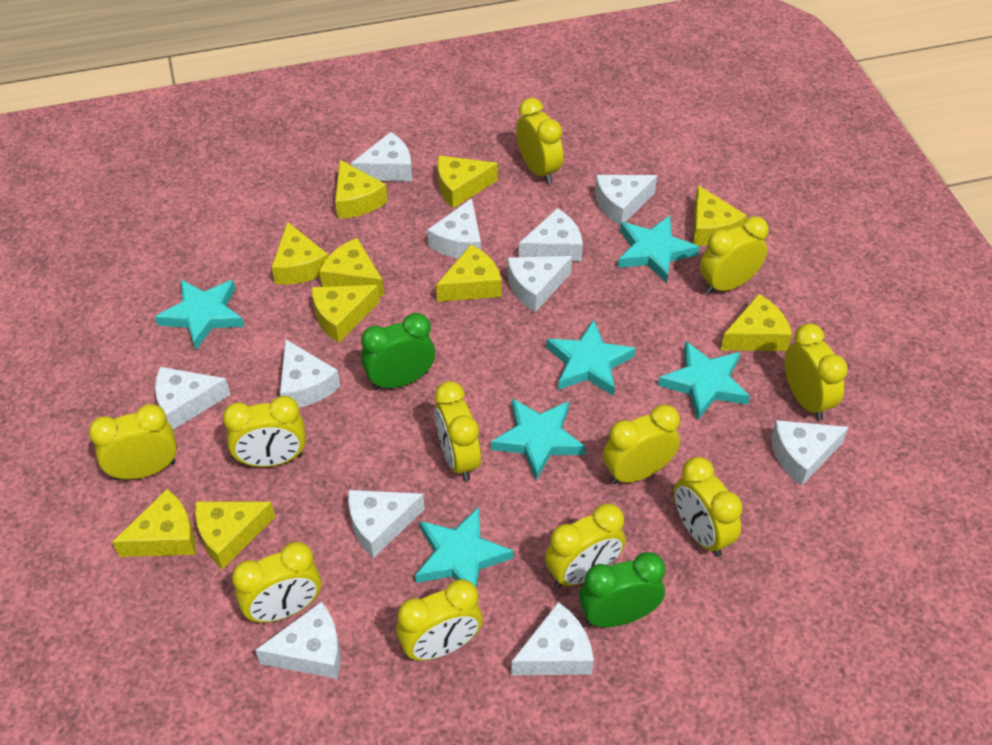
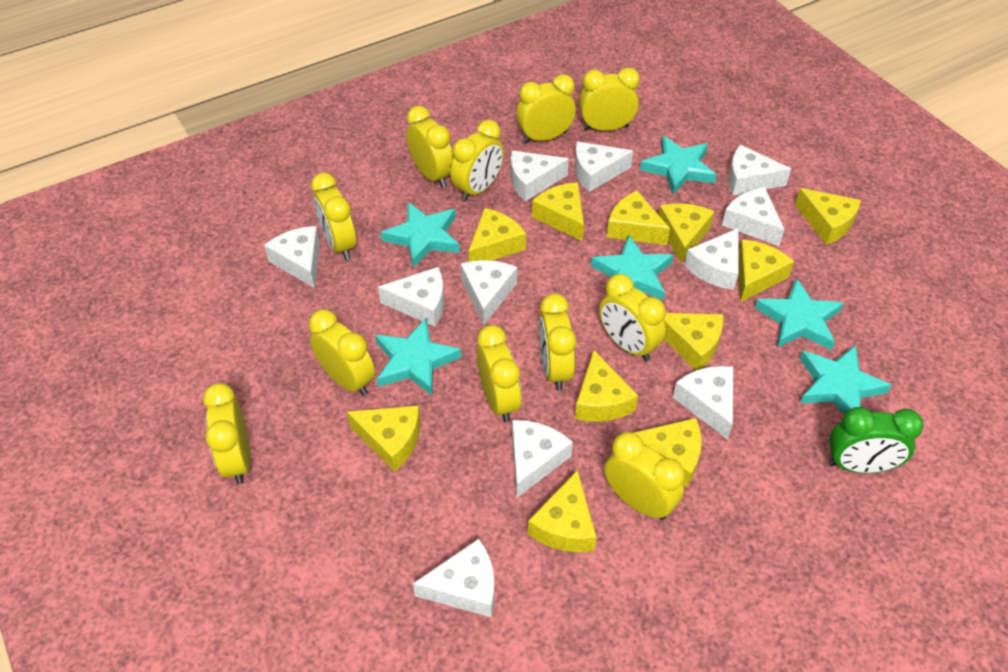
green clock: [361,313,435,390] [579,552,665,627] = 2 -> [829,407,924,473] = 1
yellow cheese: [112,489,196,557] [195,502,275,569] [272,222,328,285] [312,285,380,343] [319,238,384,297] [335,160,388,219] [436,245,502,302] [438,156,498,208] [693,185,747,246] [720,294,792,351] = 10 -> [347,405,421,472] [468,208,526,262] [528,470,597,552] [532,182,584,241] [575,350,638,422] [607,191,670,245] [634,418,702,487] [659,203,715,264] [664,313,723,370] [738,239,794,302] [795,188,861,245] = 11

